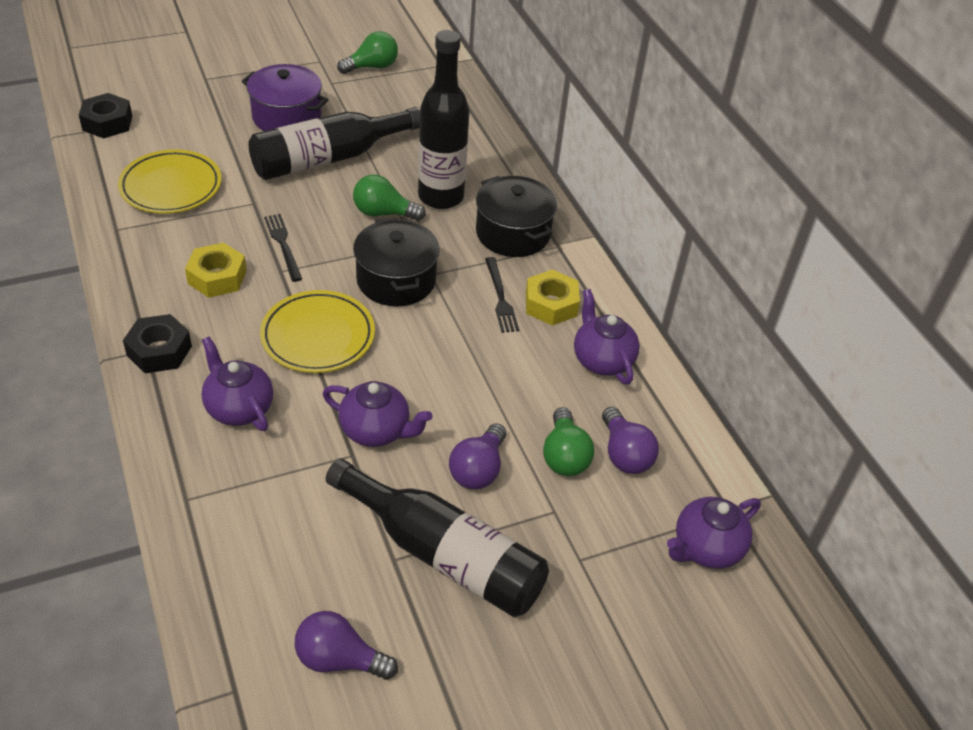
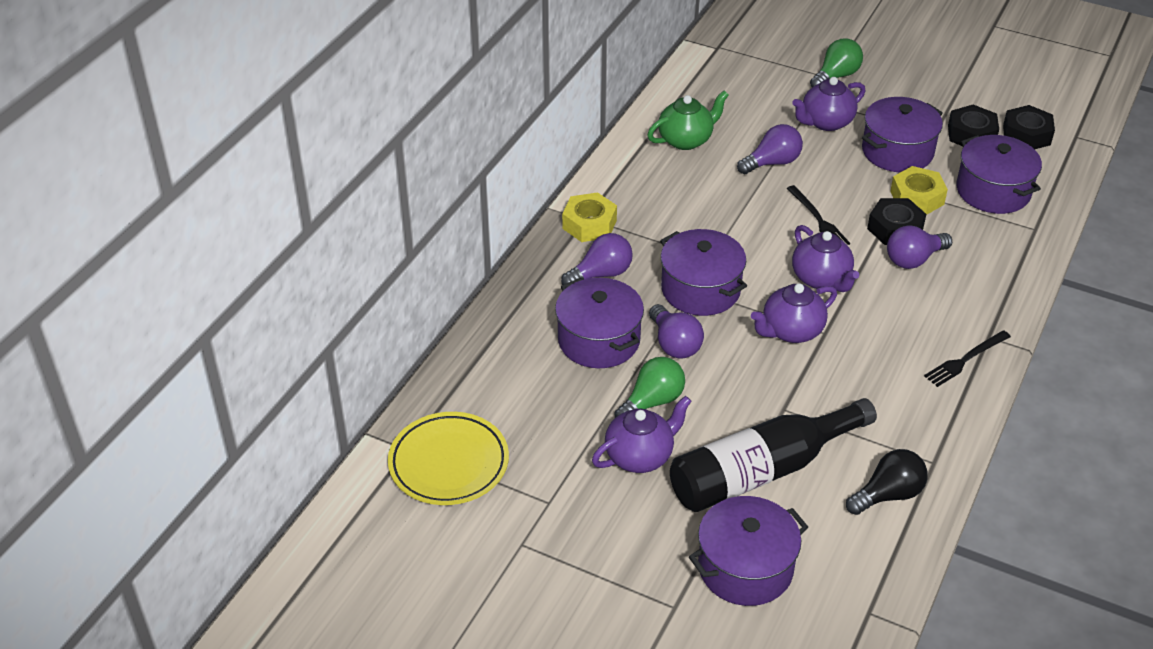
black bottle: [249,107,420,180] [326,458,549,617] [418,30,469,209] = 3 -> [670,398,877,512] = 1
black light bulb: none = 0 -> [846,449,928,515] = 1
black nut: [79,93,132,139] [123,314,192,373] = 2 -> [867,198,926,245] [948,105,999,146] [1003,105,1055,149] = 3
black pot: [353,218,440,306] [476,176,557,257] = 2 -> none = 0
green light bulb: [337,31,398,74] [353,175,426,221] [543,407,594,476] = 3 -> [614,357,685,418] [810,38,863,87] = 2
green teapot: none = 0 -> [648,91,729,150] = 1
purple light bulb: [295,611,398,680] [449,423,506,489] [602,407,659,474] = 3 -> [561,233,633,285] [649,304,704,359] [737,124,803,174] [887,225,952,269] = 4
purple pot: [242,64,328,131] = 1 -> [555,278,644,368] [660,229,747,316] [689,496,808,606] [862,97,943,172] [956,135,1042,214] = 5
yellow plate: [118,149,222,214] [260,290,375,373] = 2 -> [388,412,509,505] = 1

